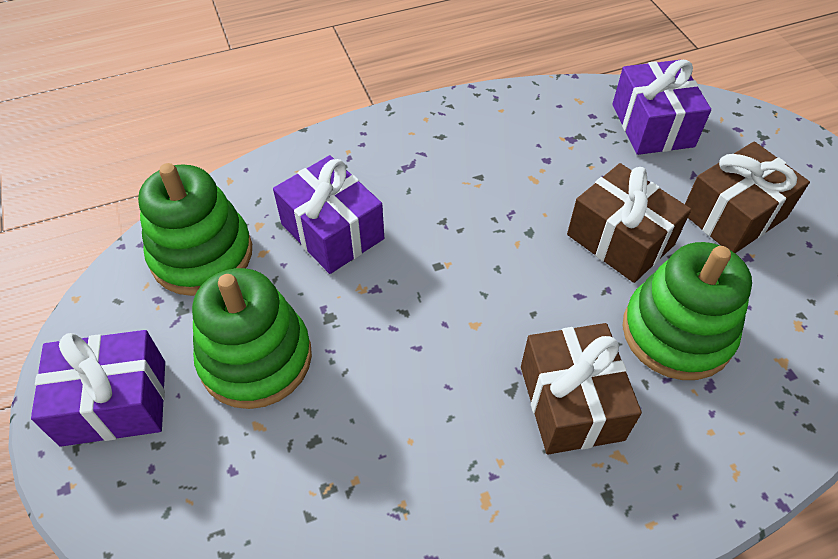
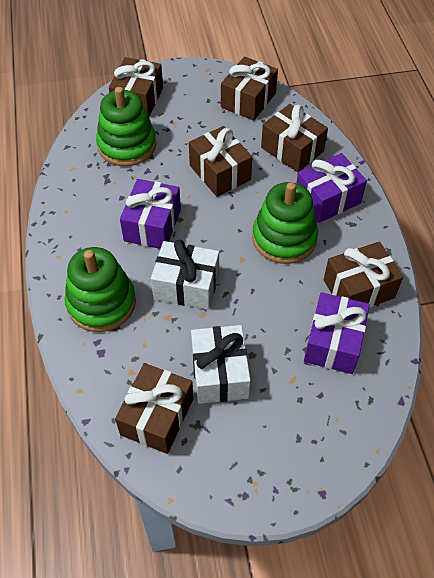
brown gift: [521,323,642,454] [567,163,691,283] [685,141,810,253] = 3 -> [109,57,163,117] [115,363,193,454] [189,126,252,197] [221,57,278,121] [261,104,328,172] [324,242,403,308] = 6
white gift: none = 0 -> [151,240,219,310] [191,325,251,404] = 2

